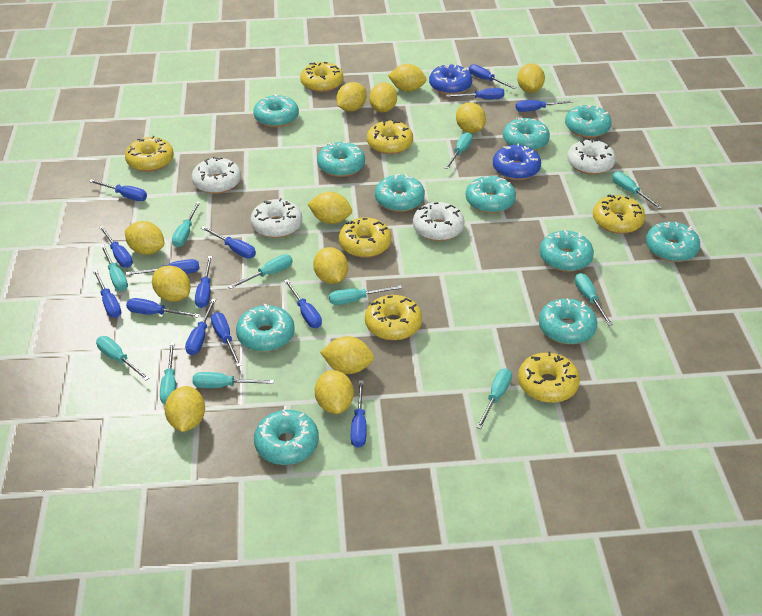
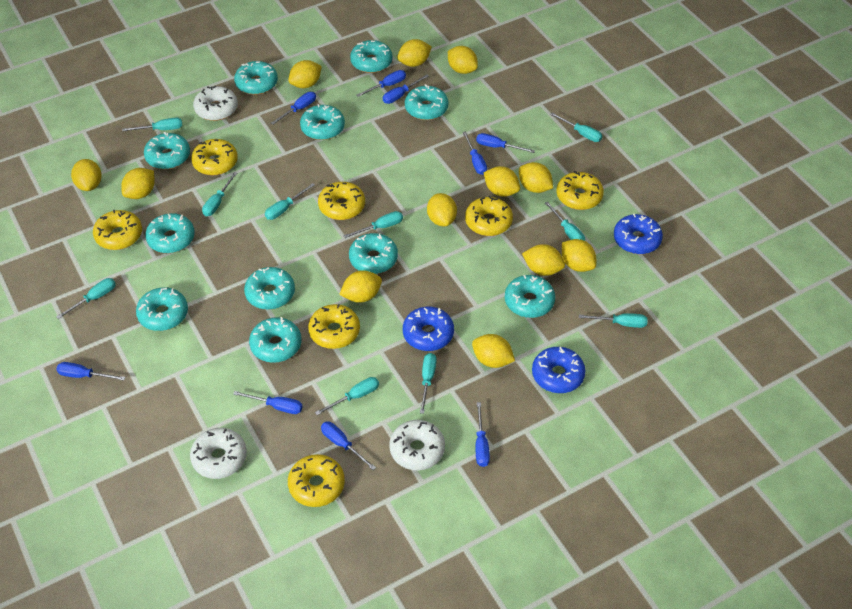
blue donut: [429,64,472,95] [493,144,541,180] = 2 -> [403,307,454,351] [532,347,586,393] [614,214,663,254] = 3
blue screwdriver: [89,179,147,201] [93,270,121,318] [99,226,133,268] [126,259,199,275] [126,298,200,318] [185,299,216,355] [195,256,212,308] [201,226,256,258] [211,312,242,367] [284,279,322,328] [351,380,367,448] [446,88,504,99] [469,64,516,89] [516,100,574,112] = 14 -> [56,362,125,381] [233,391,302,414] [271,92,316,125] [321,422,376,470] [357,70,406,97] [383,74,429,104] [463,131,487,175] [476,133,535,153] [476,402,490,467] = 9
turquoise screwdriver: [96,336,149,381] [101,245,128,291] [160,343,176,404] [172,202,201,247] [192,372,274,388] [228,254,293,289] [329,285,402,305] [445,132,473,169] [476,368,512,429] [575,273,613,326] [612,172,662,209] = 11 -> [56,278,116,319] [122,118,182,132] [202,172,237,217] [265,183,315,220] [315,377,379,415] [343,211,403,238] [420,353,437,414] [545,202,585,241] [550,113,602,142] [579,313,648,328] = 10
white donut: [192,157,241,194] [250,198,302,238] [413,202,465,241] [567,138,616,175] = 4 -> [190,428,247,479] [193,86,238,121] [389,420,445,470] = 3

